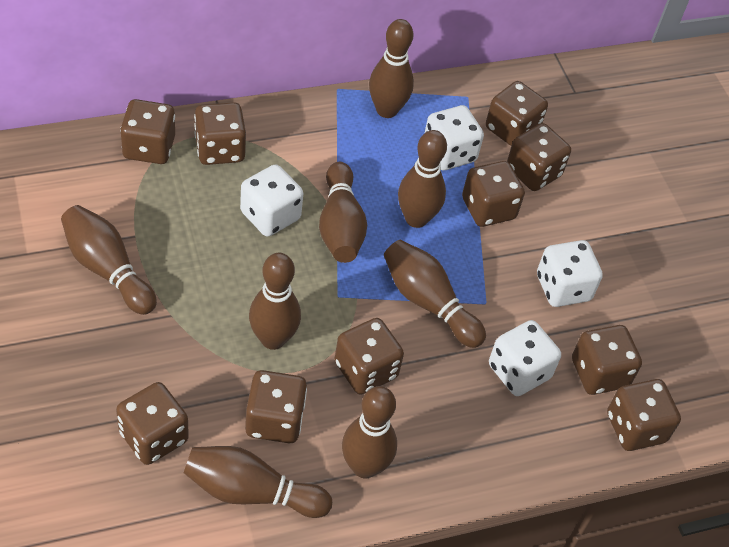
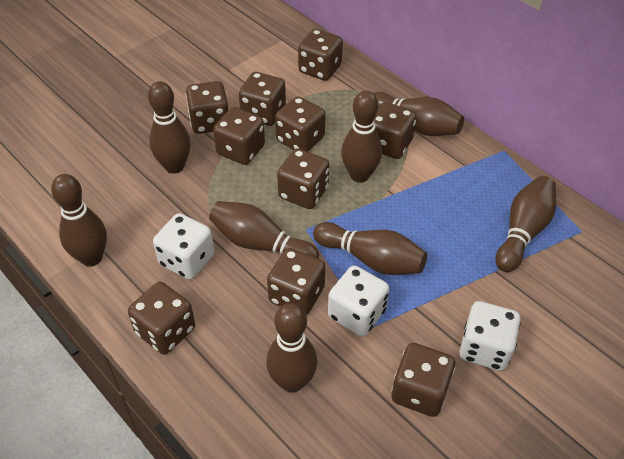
white dice: [240,164,303,237] [424,105,484,170] [489,320,561,396] [537,240,603,307] = 4 -> [153,213,214,280] [328,266,389,336] [460,301,521,371] = 3

